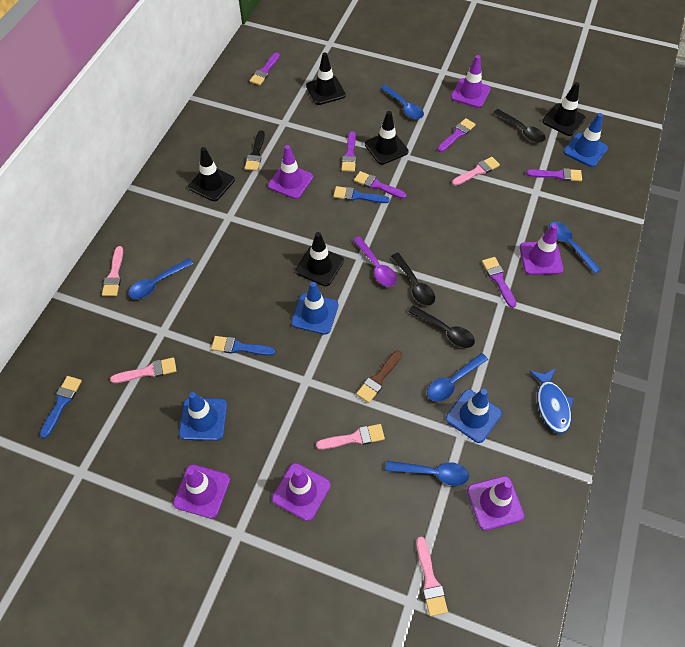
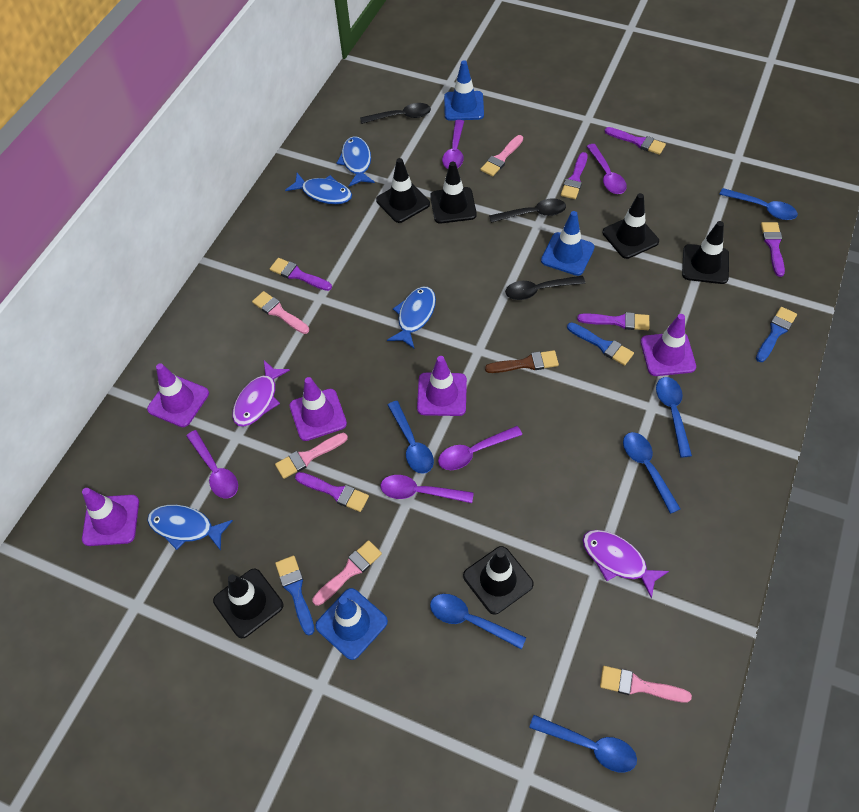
black brush: [245,130,265,171] = 1 -> none = 0
black traffic cone: [188,147,235,201] [295,232,344,286] [306,53,346,105] [365,111,409,165] [542,82,586,136] = 5 -> [213,568,283,638] [376,158,430,223] [430,161,477,223] [463,546,534,615] [603,193,659,259] [682,221,729,284] = 6
blue fish: [529,368,574,434] = 1 -> [147,505,233,551] [285,173,352,204] [336,136,375,187] [387,287,436,348] = 4
blue spoon: [129,258,193,299] [381,85,424,119] [386,461,469,486] [427,353,488,402] [549,222,601,274] = 5 -> [388,401,434,474] [430,594,526,649] [529,715,637,773] [623,432,681,514] [656,377,692,458] [719,188,798,220] = 6
blue traffic cone: [179,392,227,441] [291,282,339,335] [446,389,502,443] [563,113,608,167] = 4 -> [315,588,388,660] [444,60,484,121] [541,211,595,276] = 3
purple fish: none = 0 -> [232,360,290,427] [583,530,669,598] = 2
purple spoon: [353,236,397,287] = 1 -> [186,430,238,498] [380,475,474,503] [438,426,522,470] [442,120,464,169] [586,144,627,194] = 5
purple traffic cone: [173,464,230,519] [268,145,313,199] [272,463,331,521] [451,55,491,108] [467,476,524,531] [520,224,564,275] = 6 -> [82,488,139,546] [147,363,209,427] [290,377,347,441] [417,356,467,416] [641,314,696,376] = 5

